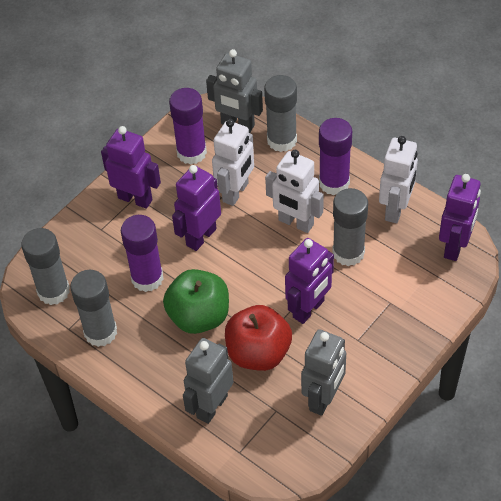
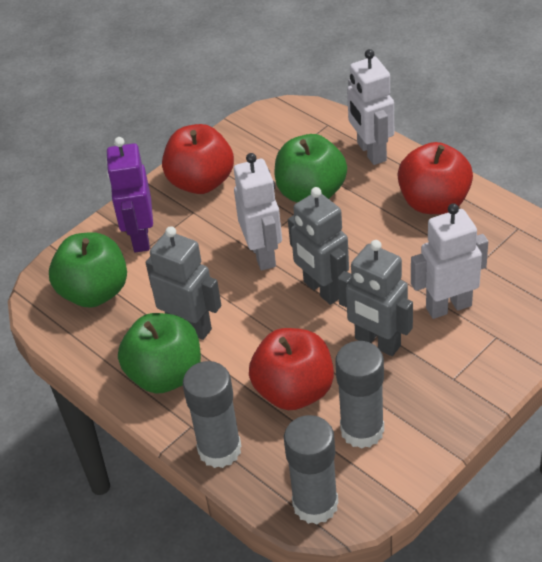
green apple: [163,269,229,334] = 1 -> [49,232,127,308] [118,313,201,394] [275,134,347,203] = 3
grey glue stick: [21,228,70,305] [70,270,117,347] [264,75,297,152] [332,188,368,266] = 4 -> [183,361,241,468] [284,415,338,524] [335,341,384,449] = 3
purple glue stick: [121,215,163,292] [169,88,207,165] [319,118,352,195] = 3 -> none = 0
purple robot: [101,126,161,209] [172,165,221,251] [285,238,334,324] [439,174,481,261] = 4 -> [106,137,153,252] = 1
red apple: [225,305,292,371] = 1 -> [162,124,234,194] [249,328,334,410] [398,142,473,214] = 3

